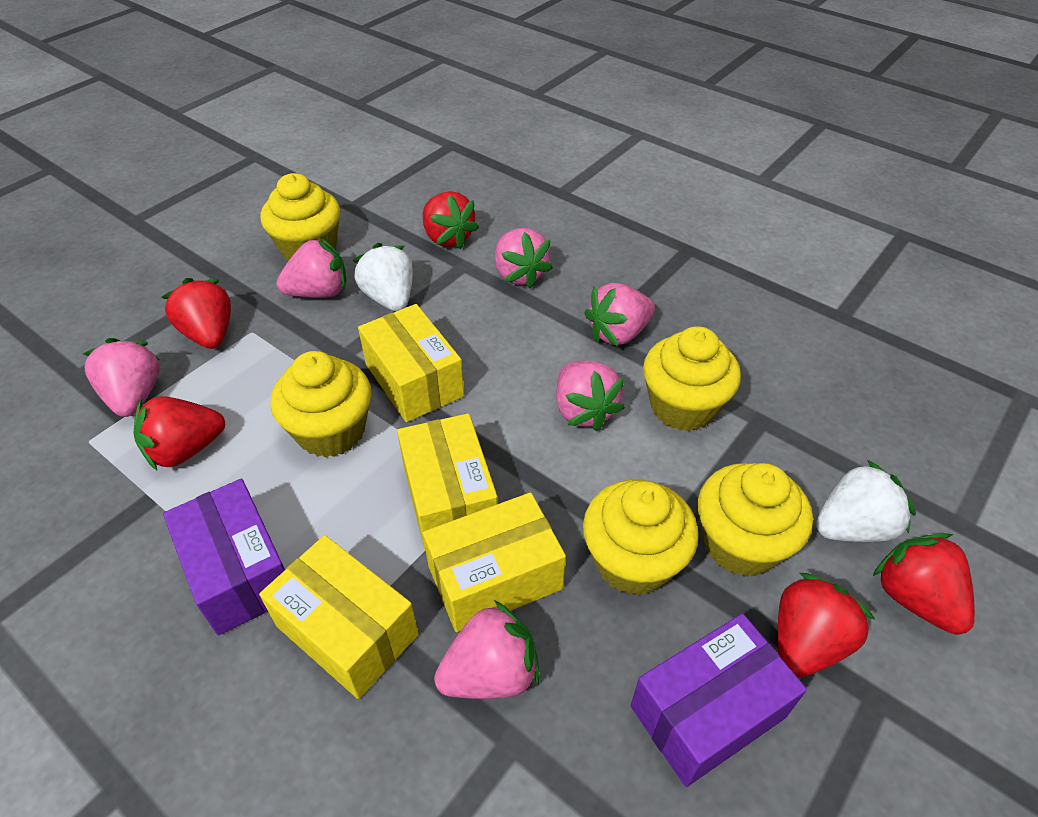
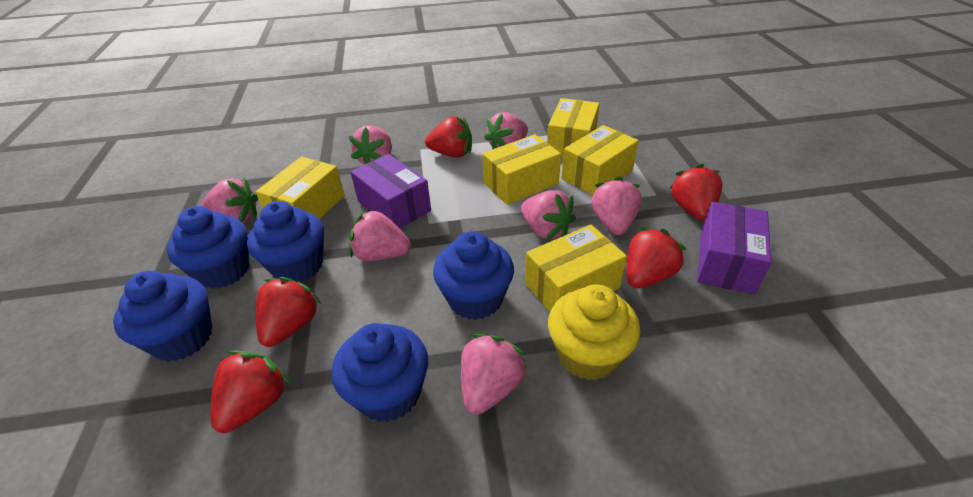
blue cupcake: none = 0 -> [113,271,212,362] [167,206,249,289] [247,201,324,282] [332,323,428,422] [433,231,514,320] = 5
pink strawberry: [83,338,160,417] [276,237,346,298] [434,600,540,699] [495,228,553,289] [556,360,625,431] [584,283,655,346] = 6 -> [201,178,258,224] [349,125,392,165] [349,209,411,261] [461,334,528,415] [484,112,528,149] [521,190,576,240] [592,177,642,235] = 7
white strawberry: [352,243,413,311] [816,460,916,542] = 2 -> none = 0
yellow box: [259,535,418,699] [358,304,464,422] [397,413,498,549] [423,492,566,632] = 4 -> [256,157,345,219] [483,134,561,205] [525,225,627,312] [547,98,600,157] [561,125,639,195] = 5
yellow cupcake: [260,173,340,261] [270,351,371,458] [583,480,699,596] [643,326,741,431] [698,463,813,577] = 5 -> [548,284,640,380] = 1

